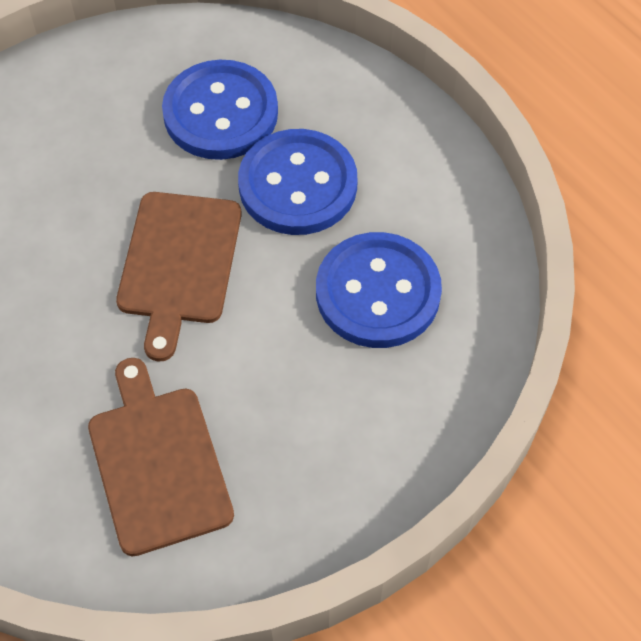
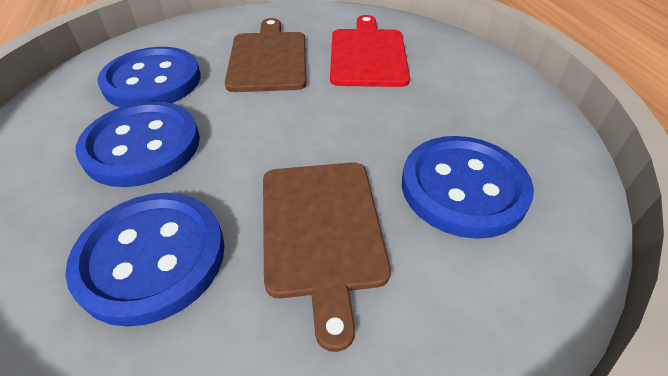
blue button: [162,60,278,160] [238,129,358,235] [316,232,442,348] = 3 -> [65,193,224,327] [75,101,200,187] [97,47,200,107] [402,136,534,239] = 4
red cutting board: none = 0 -> [330,15,410,87] = 1

